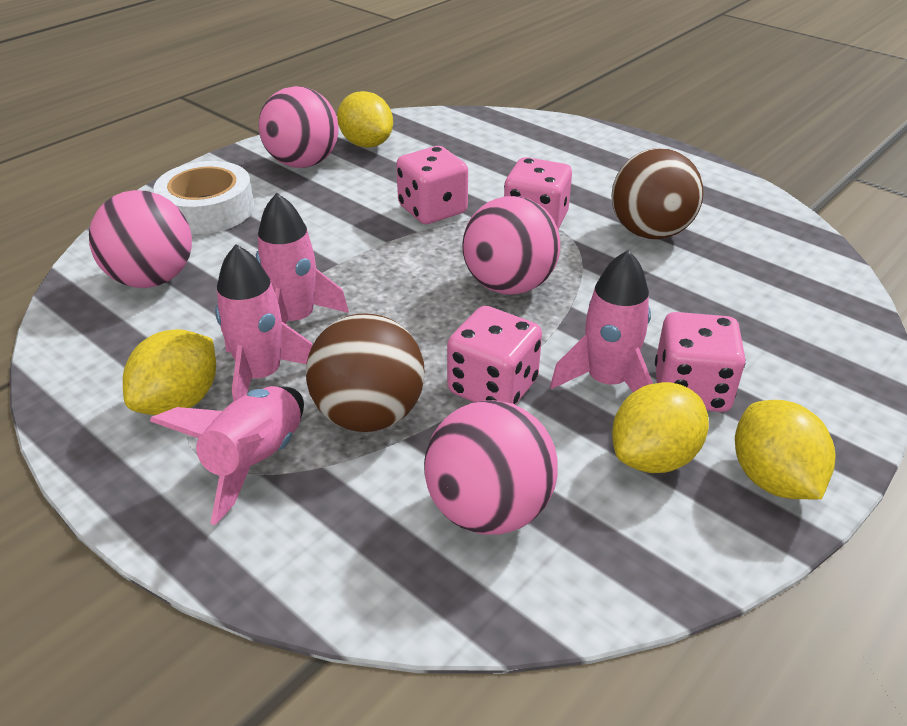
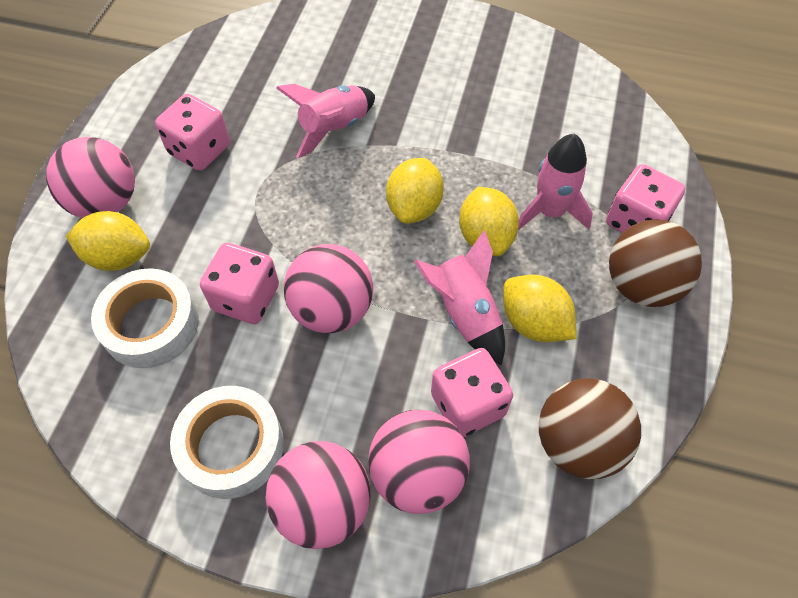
pink rocket: [150,386,304,525] [215,244,313,402] [256,193,349,324] [550,250,653,392] = 4 -> [276,84,375,158] [414,229,505,365] [518,134,593,230] = 3
white tape: [153,161,254,234] = 1 -> [91,268,199,368] [170,386,284,499] = 2

